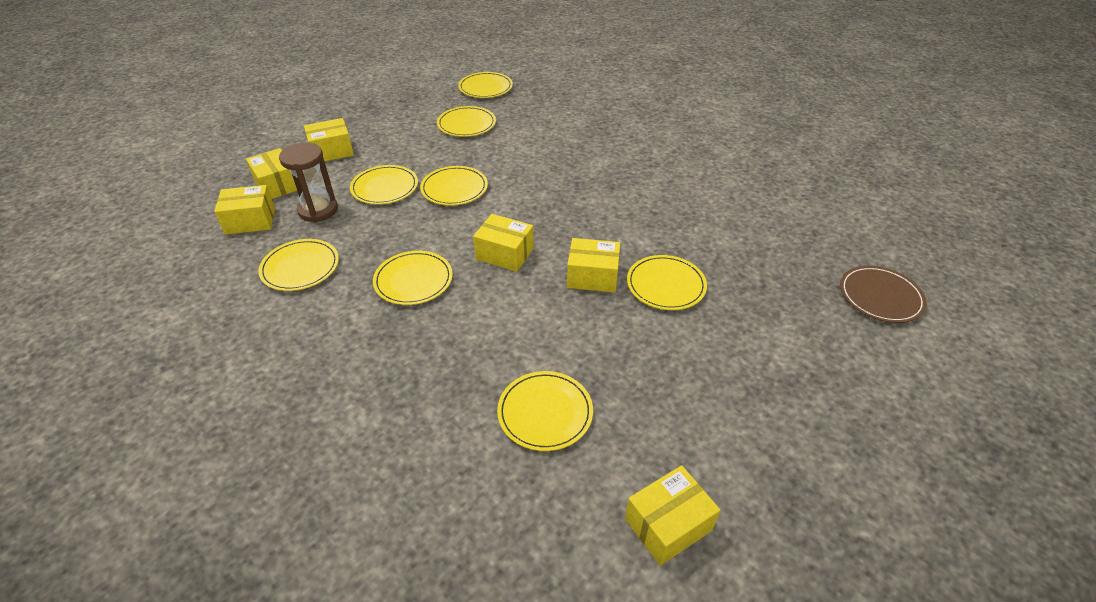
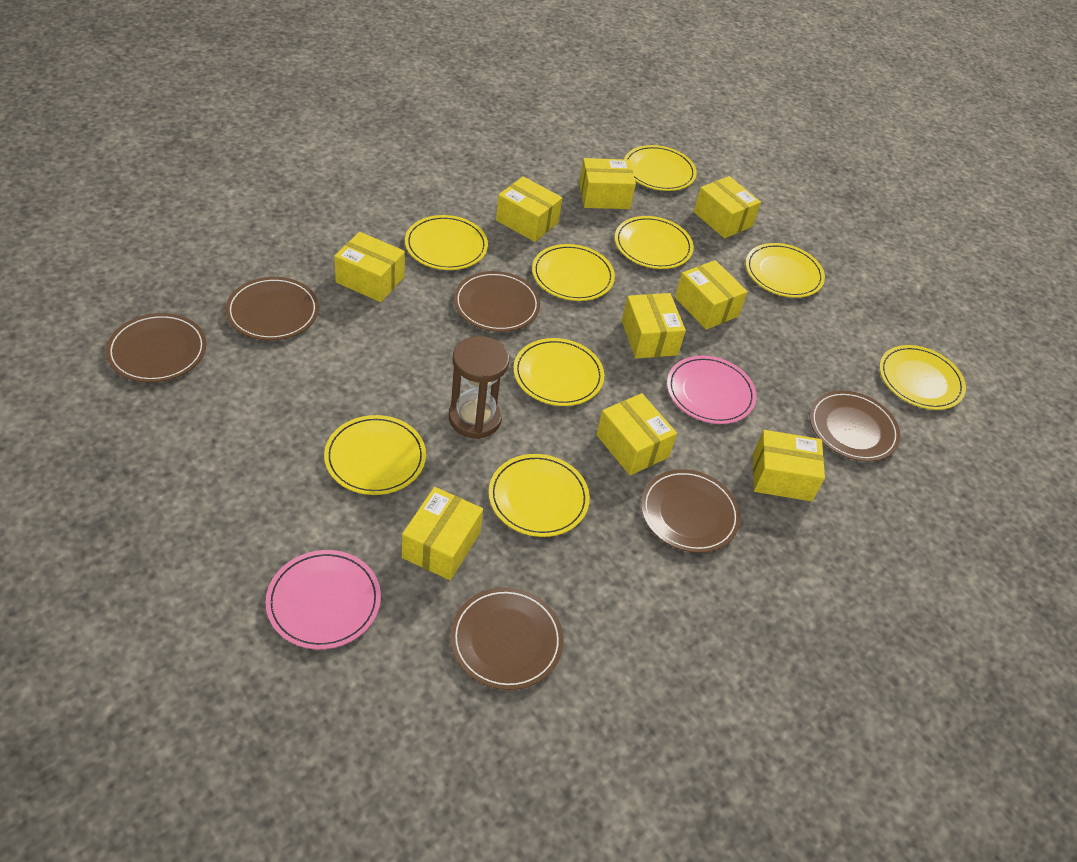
brown plate: [840,266,927,323] = 1 -> [106,313,206,382] [226,277,319,340] [450,587,564,690] [454,271,540,332] [641,469,741,553] [810,390,901,462] = 6
pink plate: none = 0 -> [266,550,381,649] [667,356,757,424] = 2
yellow box: [214,185,275,235] [246,148,297,199] [304,118,354,162] [473,214,534,272] [567,238,620,293] [625,465,720,566] = 6 -> [334,232,405,302] [402,487,483,580] [496,176,562,242] [579,158,636,209] [596,393,677,475] [622,293,686,359] [675,260,748,330] [694,176,761,239] [753,430,825,501] = 9
yellow plate: [258,239,339,291] [350,165,418,205] [373,251,453,305] [420,166,488,206] [437,106,496,137] [458,72,513,98] [497,371,593,451] [627,255,707,310] = 8 -> [324,415,426,495] [405,215,488,270] [489,454,590,537] [513,338,604,406] [532,244,615,301] [615,216,694,269] [624,145,697,191] [745,243,825,298] [879,345,966,410] = 9

